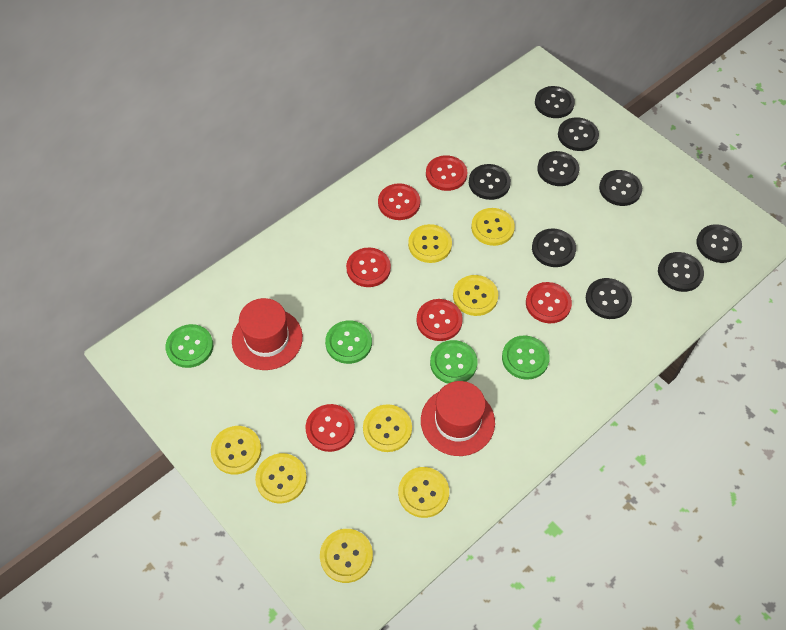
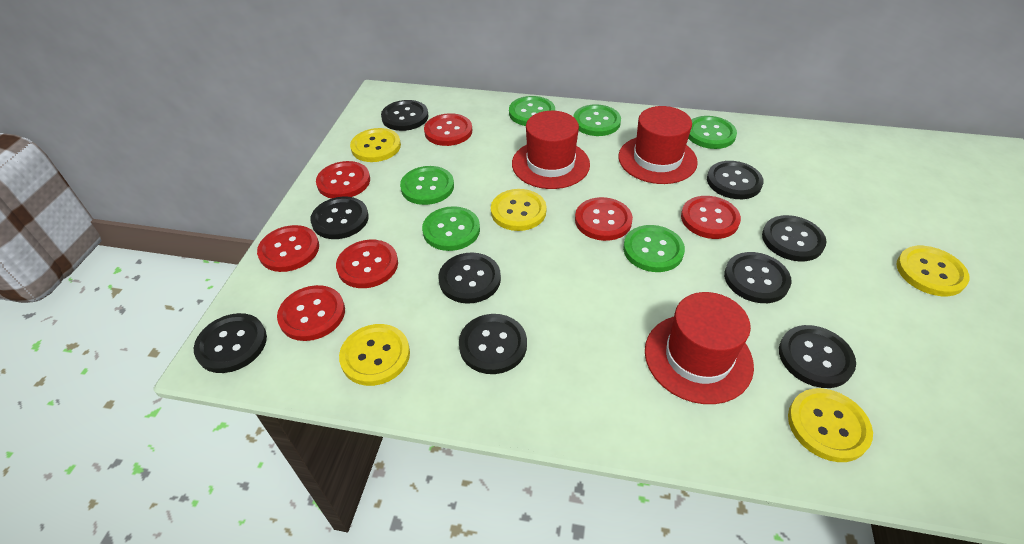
green button: [165,324,213,368] [325,320,372,364] [430,340,478,384] [502,335,550,380] = 4 -> [400,166,454,205] [422,206,480,251] [509,96,555,126] [573,104,621,136] [623,225,685,272] [688,116,737,149] = 6
red button: [306,404,355,452] [346,248,391,287] [378,183,420,220] [416,299,463,341] [426,155,467,191] [526,282,572,323] = 6 -> [257,225,319,272] [277,285,345,341] [316,161,370,199] [336,240,398,288] [424,113,472,146] [575,197,633,241] [681,196,741,239] = 7
red hat: [232,298,303,370] [421,381,495,456] = 2 -> [512,111,590,189] [618,106,698,184] [645,292,754,404] = 3
yellow button: [211,426,262,475] [255,453,307,503] [320,529,373,583] [363,404,412,452] [398,467,449,518] [408,224,452,263] [453,275,498,316] [471,208,515,246] = 8 -> [339,324,410,386] [350,128,401,162] [491,189,547,231] [788,388,873,462] [897,246,970,296] = 5

